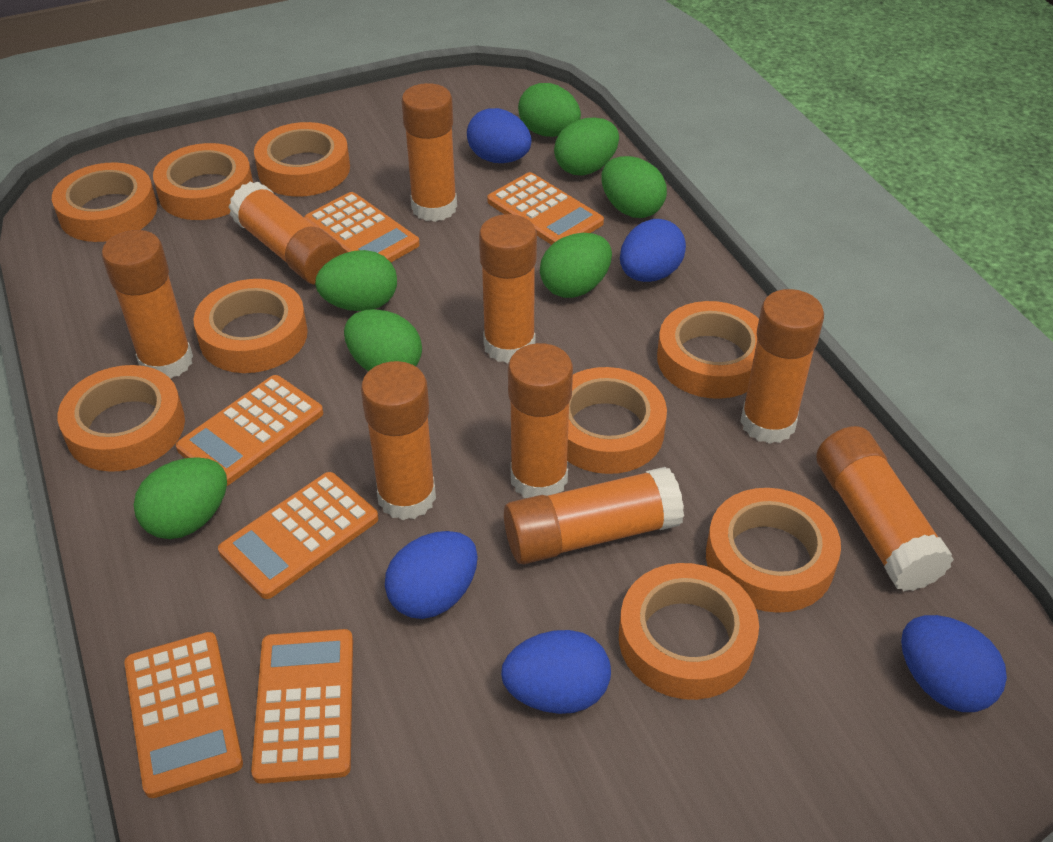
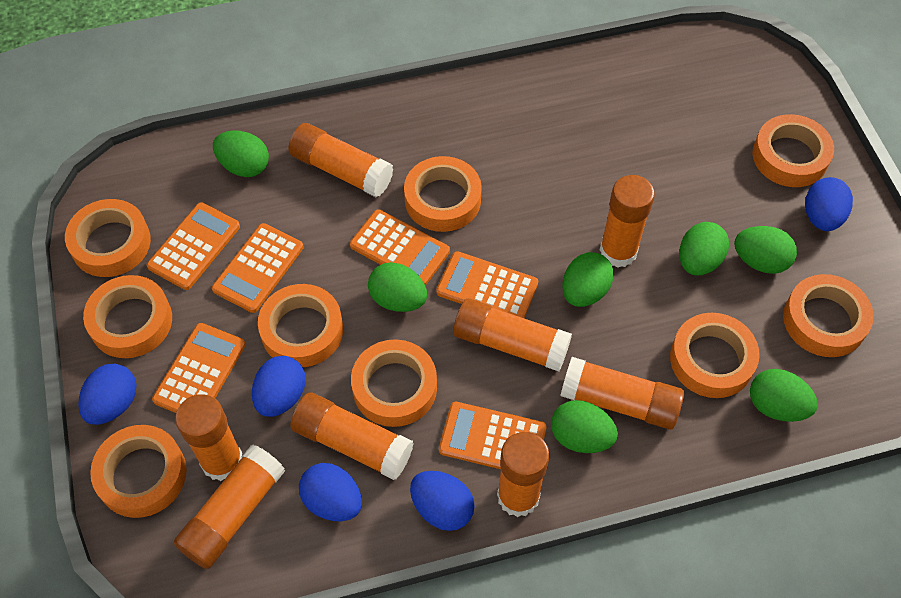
orange glue stick: [102,230,193,379] [229,182,344,285] [361,361,436,520] [401,83,457,222] [479,214,537,364] [504,467,684,564] [508,343,573,498] [740,289,824,444] [816,426,954,591] = 9 -> [174,445,285,569] [175,394,242,481] [289,123,393,198] [291,393,413,480] [453,298,572,371] [497,432,549,517] [561,357,684,430] [600,175,655,268] = 8

